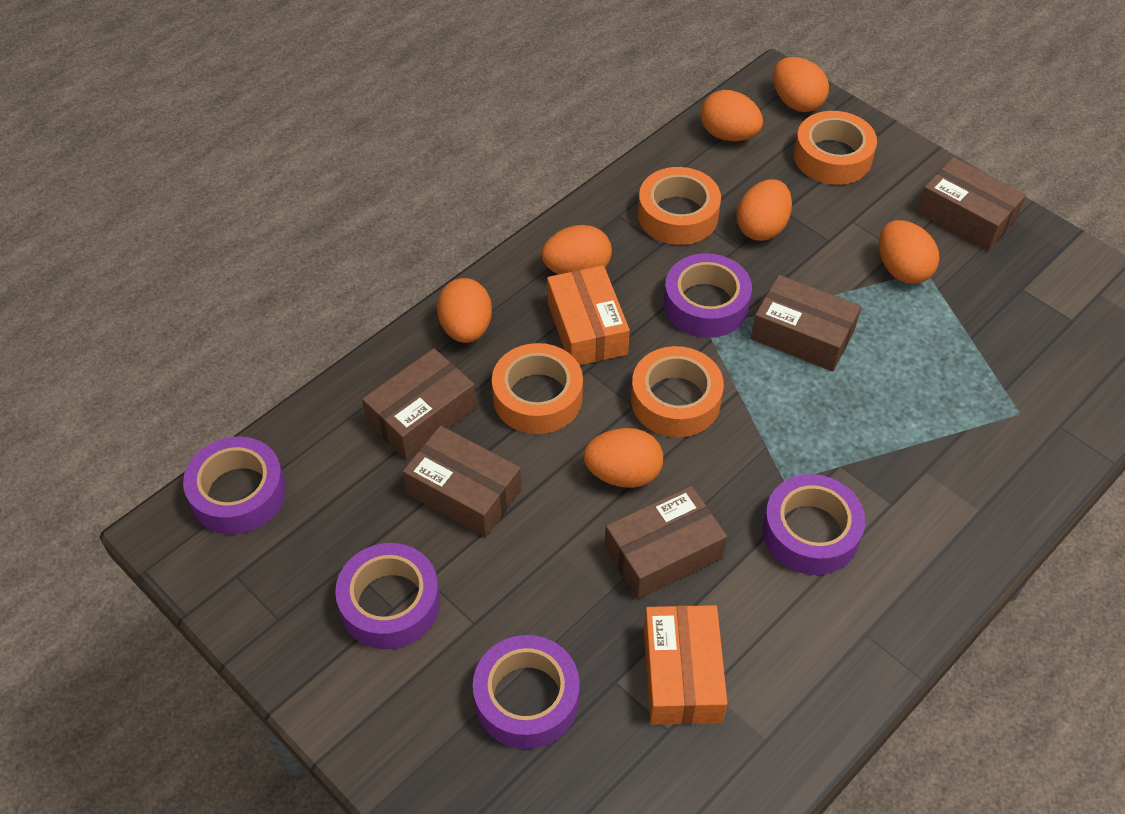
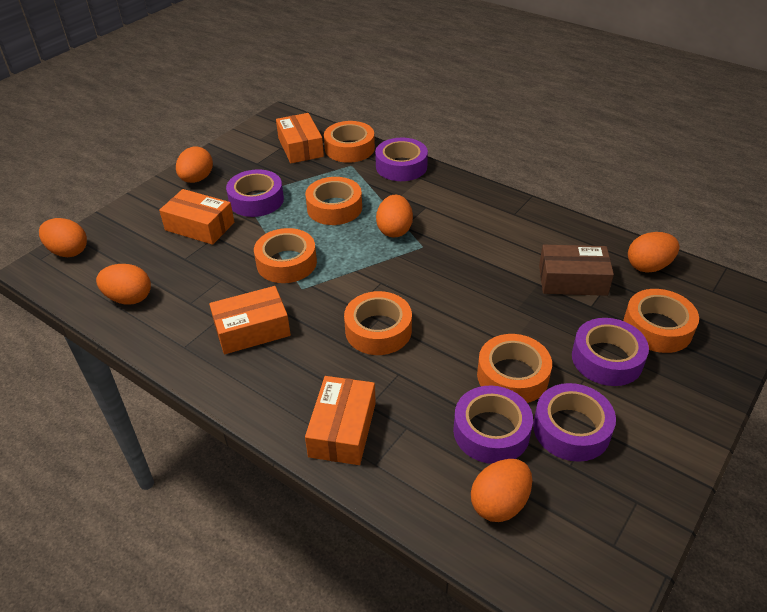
brown box: [362,348,477,459] [403,426,521,537] [605,486,727,599] [751,275,861,371] [917,157,1026,251] = 5 -> [539,245,614,296] = 1
orange box: [547,265,630,365] [644,605,727,725] = 2 -> [159,189,234,245] [209,286,291,354] [276,113,324,163] [305,376,376,465] = 4
orange egg: [437,278,492,343] [541,225,612,274] [583,428,663,488] [701,90,763,141] [737,179,792,241] [773,57,829,112] [879,220,939,284] = 7 -> [39,218,87,257] [96,264,151,305] [176,146,213,183] [376,195,413,237] [471,459,532,522] [628,232,679,272] = 6
orange tape: [492,343,583,434] [631,346,724,437] [638,167,721,245] [794,111,877,185] = 4 -> [254,228,317,283] [305,177,362,225] [324,121,375,163] [344,291,412,355] [477,334,552,403] [623,289,699,353] = 6

